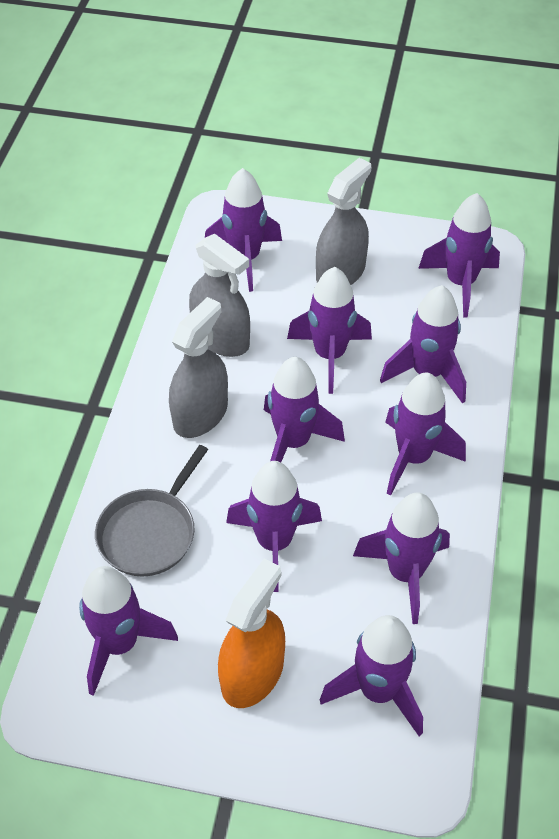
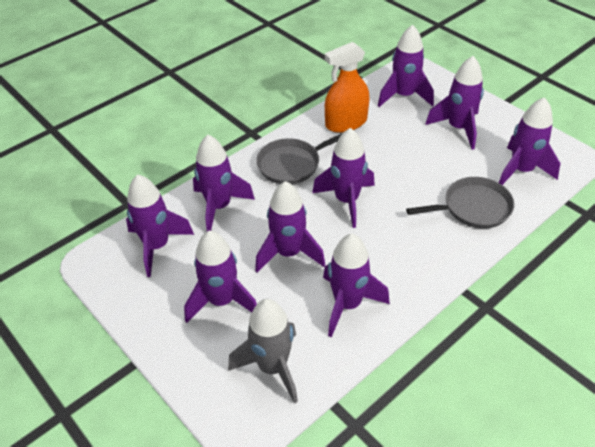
grey pan: [95,445,208,576] = 1 -> [256,134,342,184] [406,177,514,228] = 2
grey rocket: none = 0 -> [228,299,298,404] = 1
grey spray bottle: [169,297,228,438] [189,234,250,357] [316,158,371,285] = 3 -> none = 0
purple rocket: [79,566,178,696] [205,168,282,292] [226,461,322,592] [264,357,345,462] [287,267,372,394] [320,615,423,736] [353,492,450,624] [380,285,466,404] [385,372,466,496] [418,193,500,318] = 10 -> [126,174,194,277] [184,231,257,323] [193,135,255,231] [255,181,325,273] [312,128,375,228] [323,234,390,337] [378,25,434,107] [425,56,484,150] [499,97,560,185] = 9

